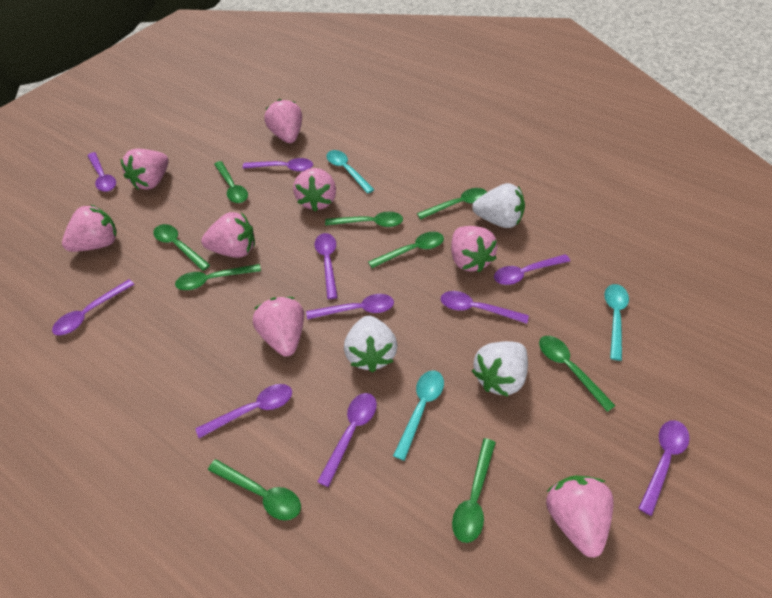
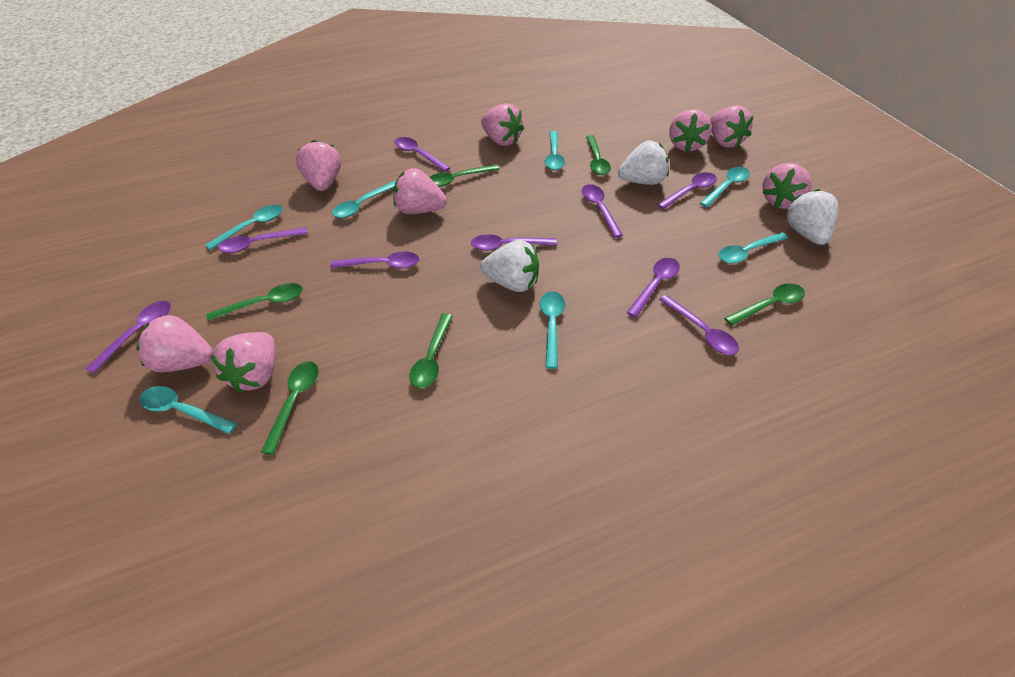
green spoon: [153,224,210,271] [175,264,261,290] [208,459,301,520] [214,161,248,203] [325,212,403,227] [368,232,444,268] [417,188,487,219] [452,438,496,543] [539,336,615,412] = 9 -> [206,283,303,321] [261,361,319,455] [409,313,453,388] [429,164,499,187] [586,135,611,175] [724,283,805,326] = 6
purple spoon: [52,279,134,335] [87,152,116,192] [196,384,292,438] [243,158,313,172] [306,294,394,320] [315,233,338,299] [317,393,377,487] [441,291,529,324] [494,254,570,285] [638,420,689,516] = 10 -> [85,301,171,373] [218,227,308,253] [330,251,419,268] [395,137,450,172] [471,234,557,251] [582,184,623,238] [626,258,680,318] [657,172,717,209] [659,295,739,355] = 9
turquoise spoon: [326,150,374,194] [393,370,444,461] [604,284,629,361] = 3 -> [139,386,237,434] [205,205,283,250] [332,181,396,218] [540,291,565,369] [545,131,565,170] [700,167,750,207] [718,232,788,264] = 7

